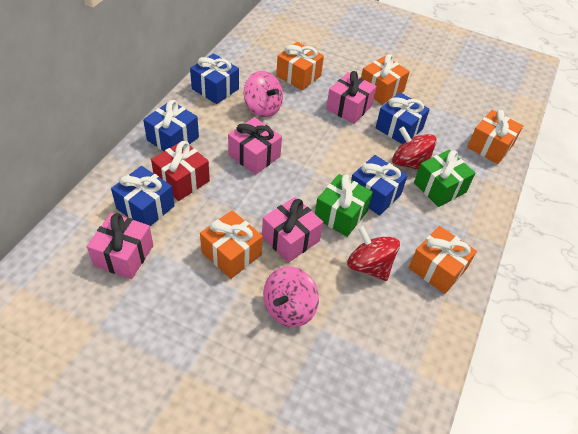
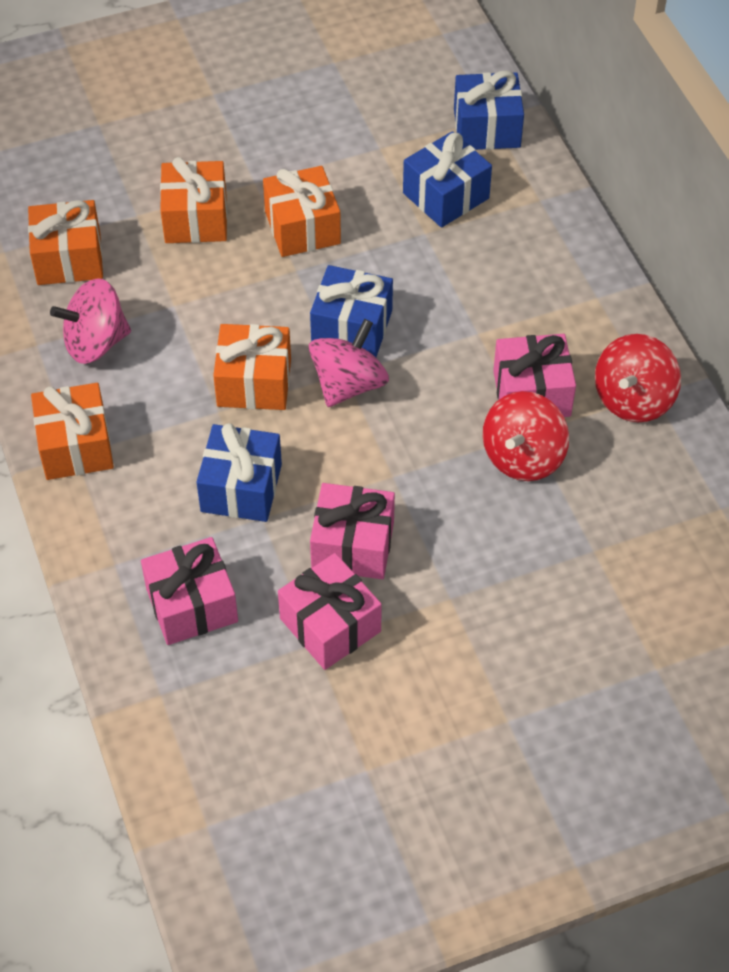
blue gift: [111,166,175,226] [143,100,199,151] [190,53,239,104] [351,155,408,215] [375,92,430,144] = 5 -> [197,423,282,522] [310,265,393,357] [403,131,492,228] [454,70,524,150] = 4
green gift: [315,174,373,237] [414,150,475,207] = 2 -> none = 0
red gift: [151,140,210,201] = 1 -> none = 0

